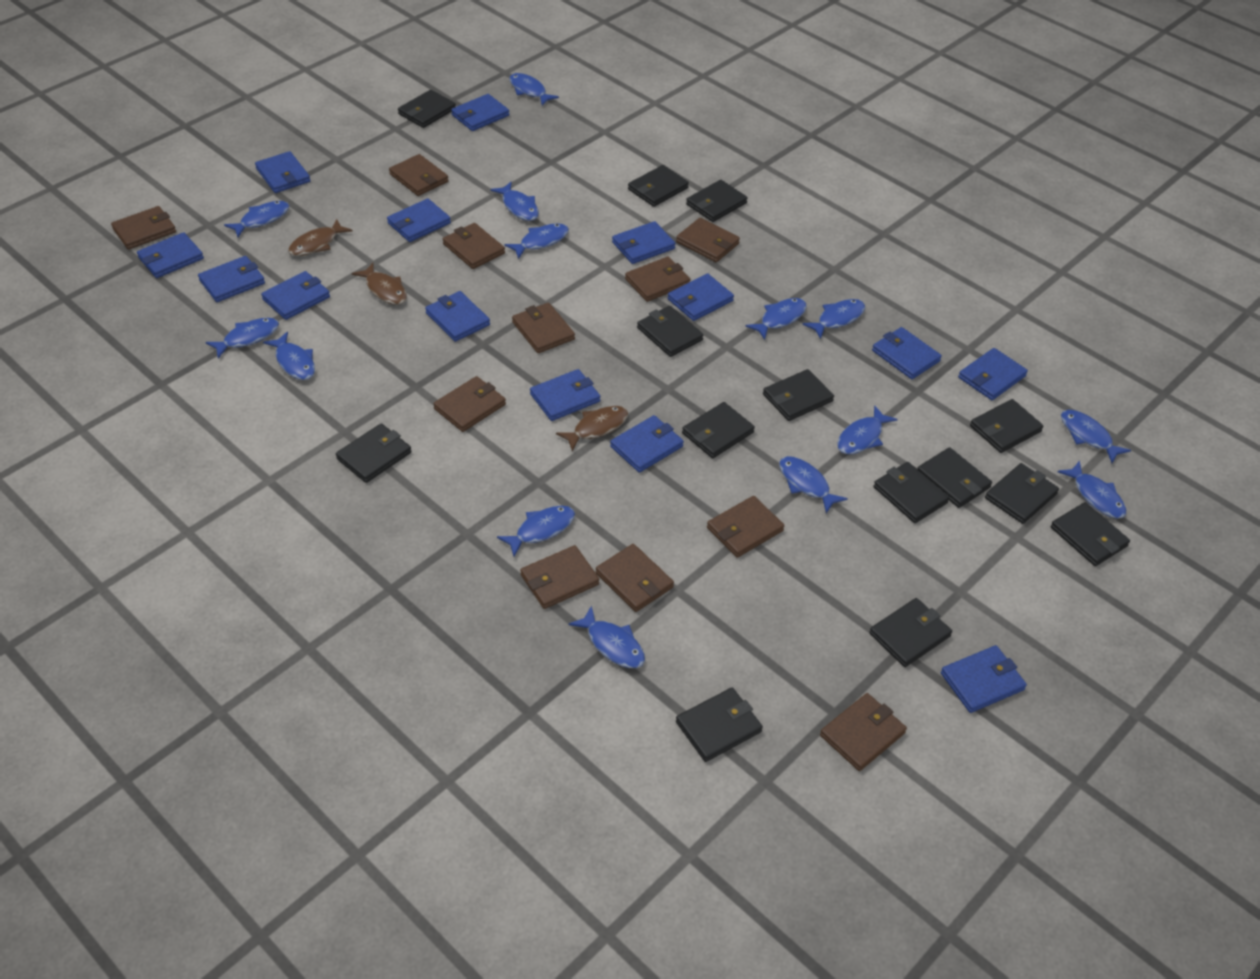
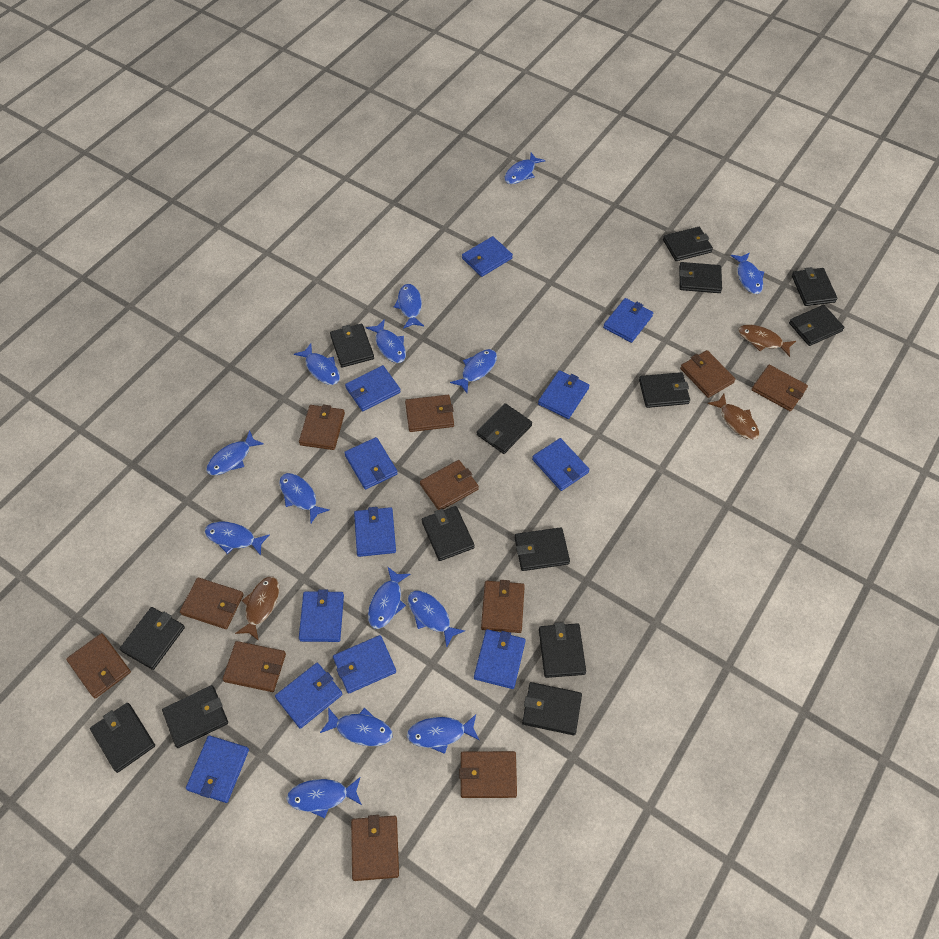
blue wallet: [137,232,204,278] [198,256,265,302] [255,151,311,193] [261,271,330,320] [387,199,451,242] [425,291,490,342] [451,94,509,131] [530,369,600,421] [610,415,684,473] [612,221,676,264] [668,274,734,321] [872,327,942,379] [941,645,1027,713] [958,348,1028,400] = 14 -> [186,736,249,803] [275,663,343,729] [299,589,344,642] [333,635,396,694] [344,437,398,490] [345,365,401,411] [354,507,396,557] [462,236,513,277] [474,629,526,689] [532,438,590,491] [538,370,590,419] [603,298,653,343] = 12

